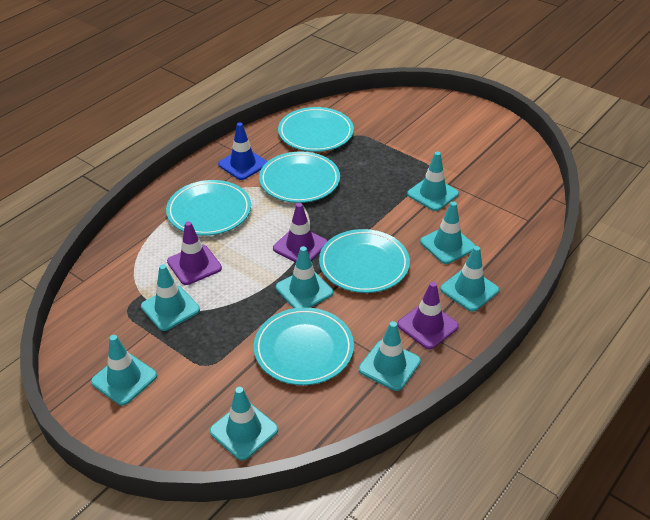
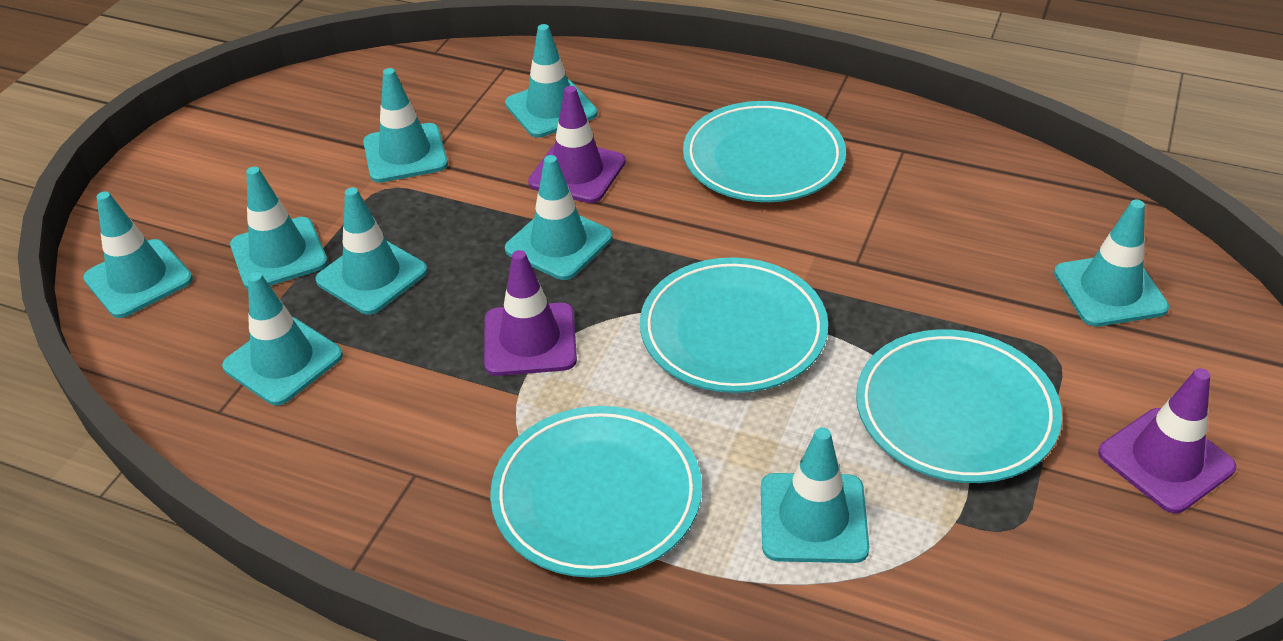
blue traffic cone: [218,122,268,180] = 1 -> none = 0
turquoise plate: [166,180,251,236] [254,307,354,385] [259,151,340,203] [278,107,354,152] [319,229,410,293] = 5 -> [490,406,702,578] [640,257,828,393] [683,101,846,202] [856,329,1062,483] = 4
turquoise traffic cone: [91,335,157,405] [141,264,200,331] [210,387,278,461] [276,246,333,308] [359,321,421,391] [407,152,459,211] [420,202,476,264] [440,246,499,312] = 8 -> [83,191,193,318] [222,272,343,405] [230,166,328,289] [315,187,428,315] [363,68,448,183] [505,24,598,138] [505,155,613,280] [761,427,869,563] [1054,200,1169,327] = 9

